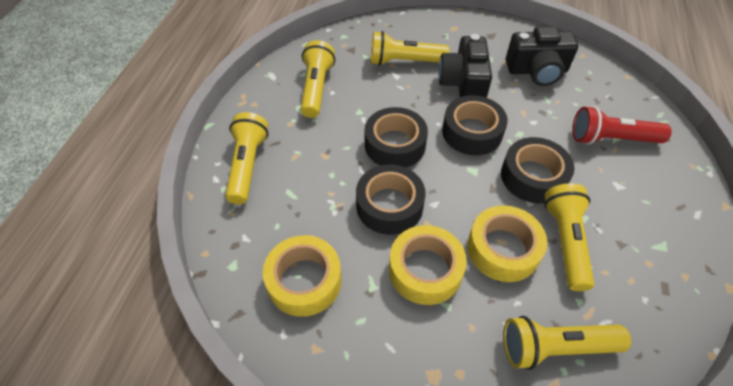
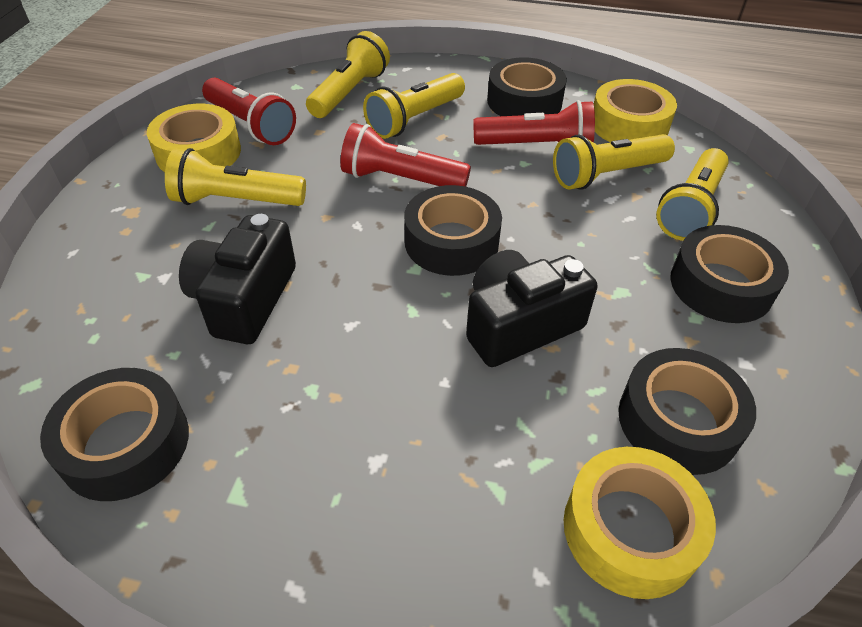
black tape: [356,165,426,235] [365,107,428,168] [442,95,508,155] [501,137,574,203] = 4 -> [40,368,189,501] [404,185,502,276] [487,57,567,116] [618,348,756,475] [670,225,789,323] = 5
red flashlight: [572,106,672,145] = 1 -> [202,78,296,145] [340,123,471,187] [474,100,595,145] = 3

